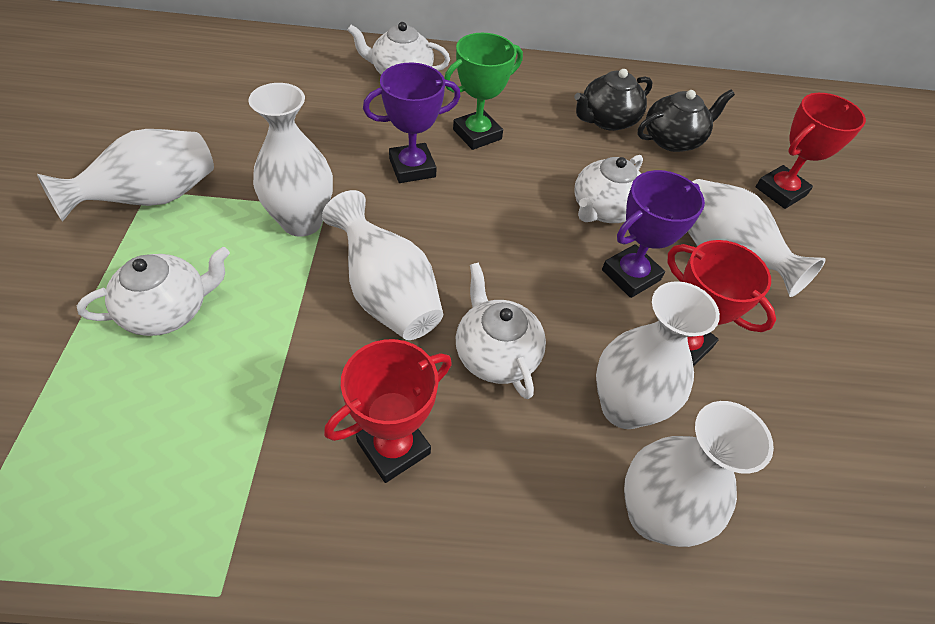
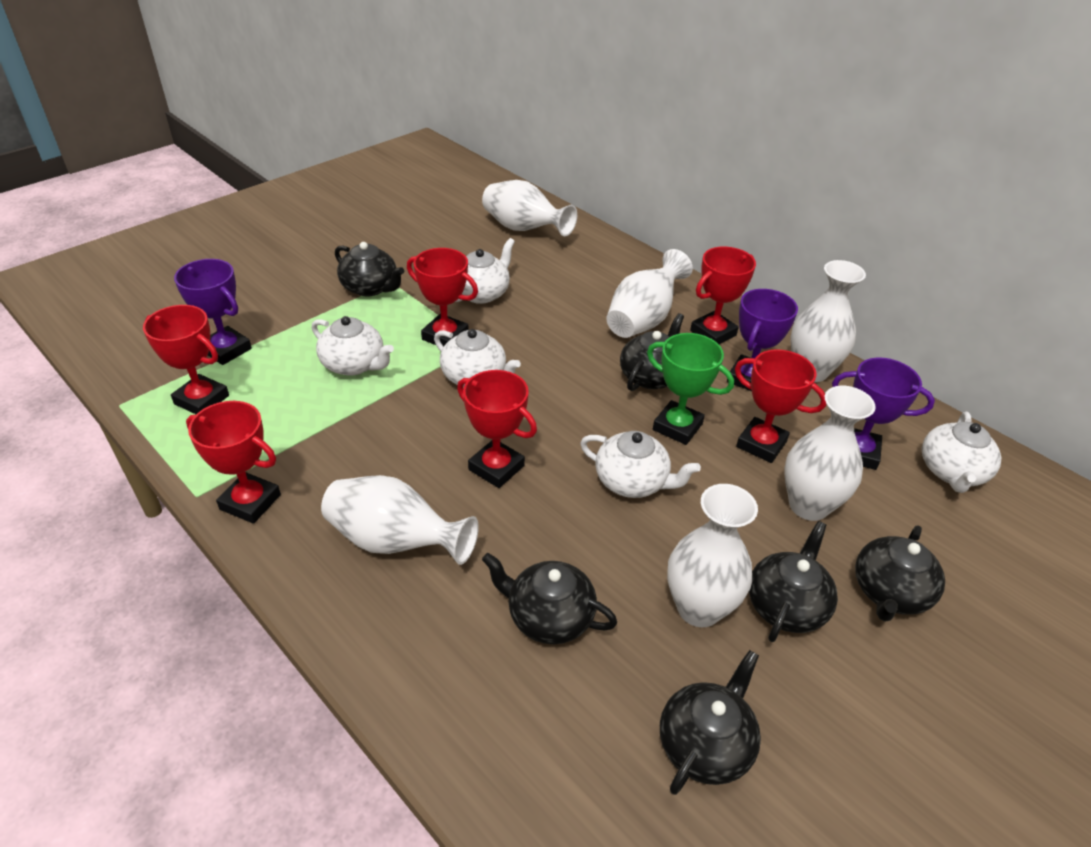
black teapot: [574,69,652,131] [637,89,735,152] = 2 -> [335,242,404,297] [482,553,617,644] [620,313,684,391] [660,650,761,795] [749,521,838,642] [855,525,945,621] = 6
purple trophy: [363,62,461,183] [602,170,705,298] = 2 -> [174,259,252,365] [727,289,798,391] [832,357,935,470] = 3
red trophy: [324,339,452,483] [668,240,776,366] [756,93,866,209] = 3 -> [143,305,229,414] [186,401,281,524] [407,248,478,347] [457,370,537,488] [690,246,756,344] [735,349,826,463] = 6
white teapot: [77,247,230,336] [348,22,450,75] [456,262,546,399] [574,155,643,223] = 4 -> [312,316,394,376] [434,329,521,387] [455,238,515,304] [580,431,701,498] [922,412,1001,493] = 5

